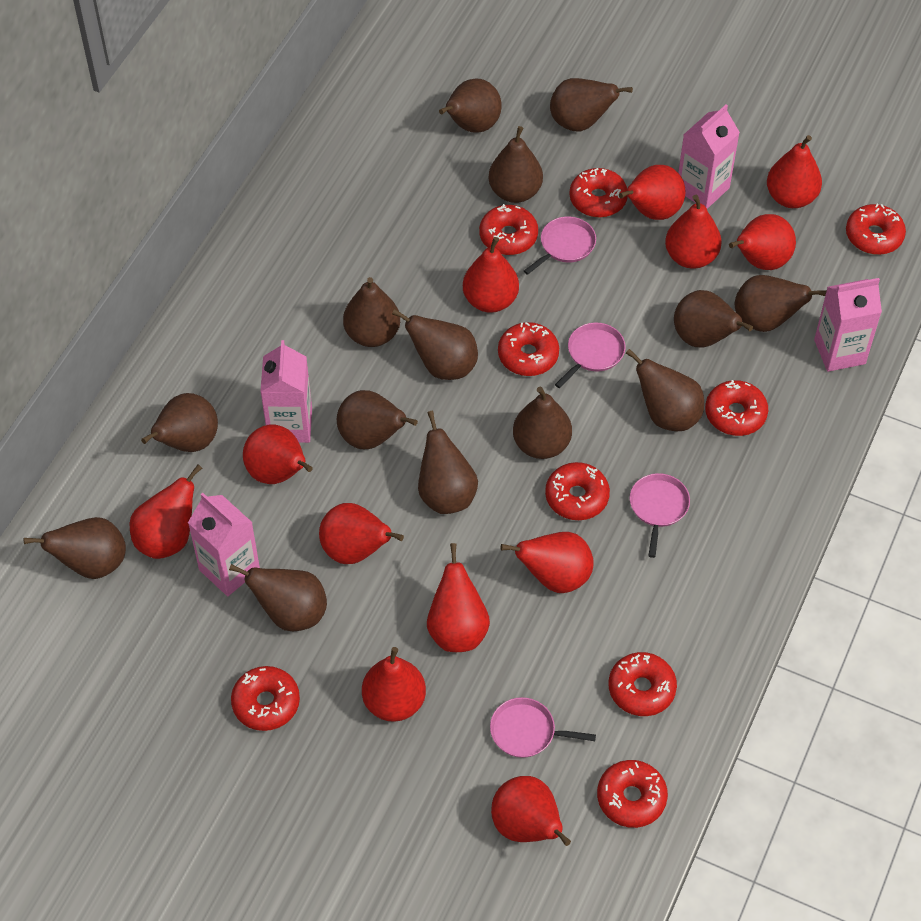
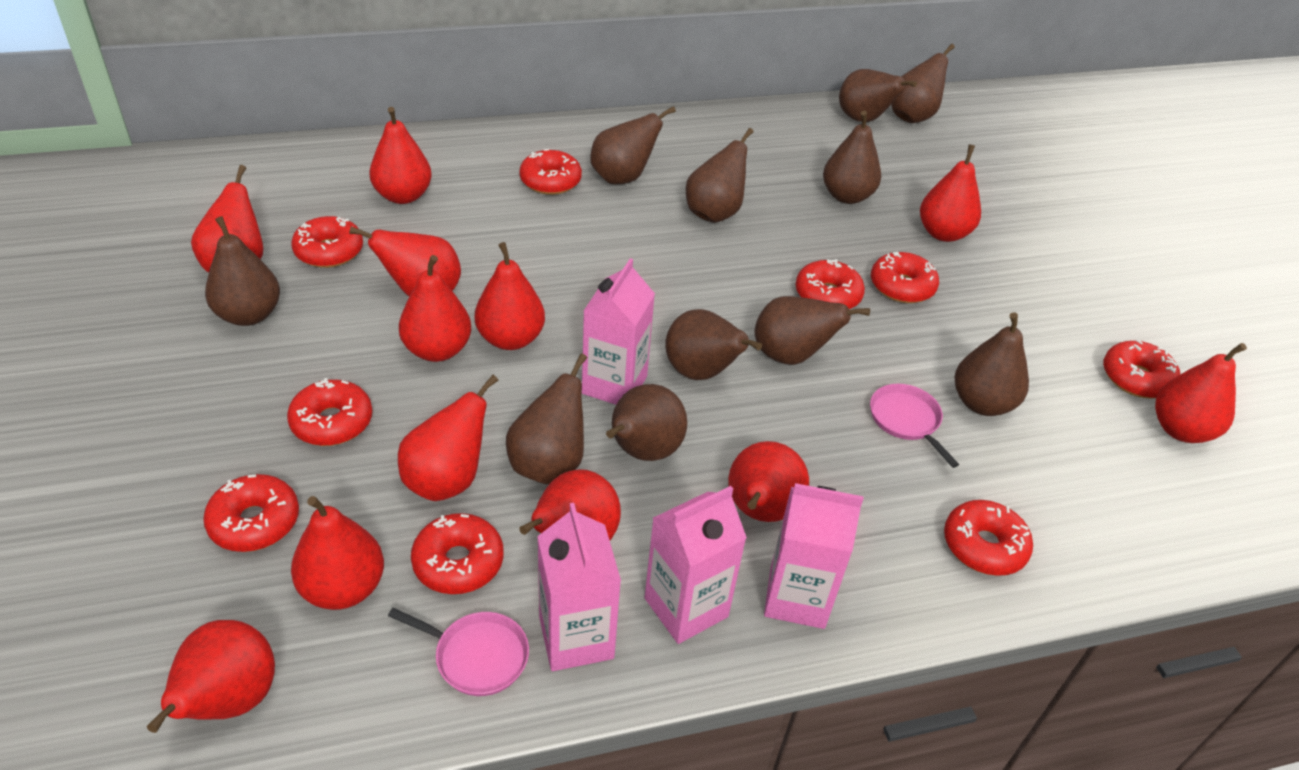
brown pear: [24,517,126,579] [141,393,218,452] [229,564,327,631] [337,390,418,449] [343,277,400,347] [392,309,478,380] [418,411,478,514] [439,79,502,133] [488,126,543,203] [513,387,572,459] [550,78,633,131] [625,349,704,431] [674,290,753,347] [735,275,827,332] = 14 -> [205,216,280,326] [506,353,587,485] [590,106,676,185] [606,384,687,461] [665,309,762,380] [686,128,754,223] [755,296,870,365] [823,111,881,204] [839,69,917,122] [891,44,955,123] [955,312,1029,416] = 11
pink pan: [490,697,596,758] [524,216,596,275] [555,323,626,388] [630,473,690,558] = 4 -> [388,608,529,696] [870,384,959,468] = 2

